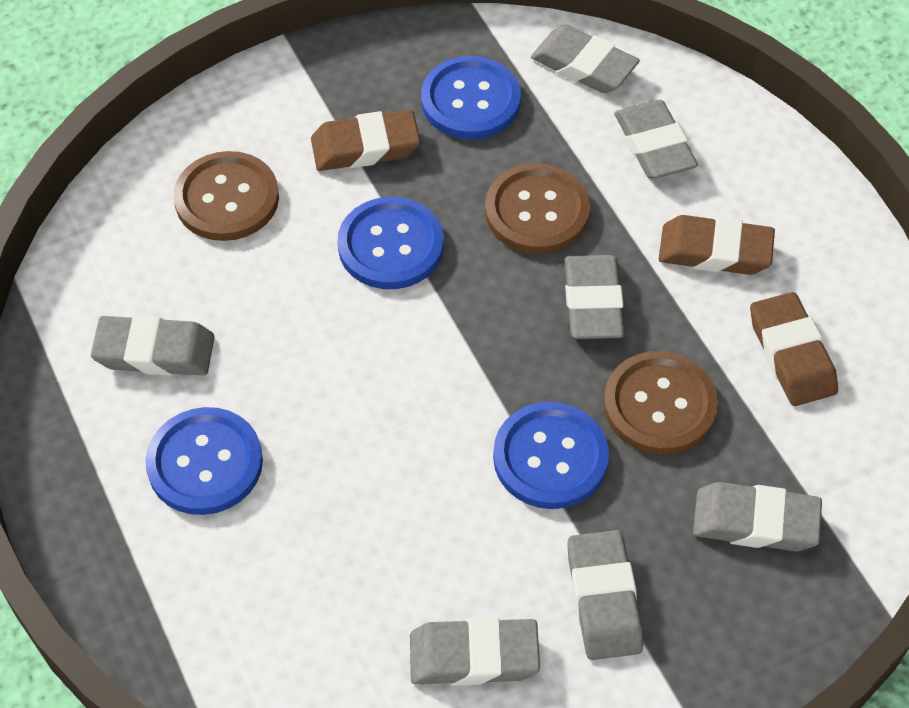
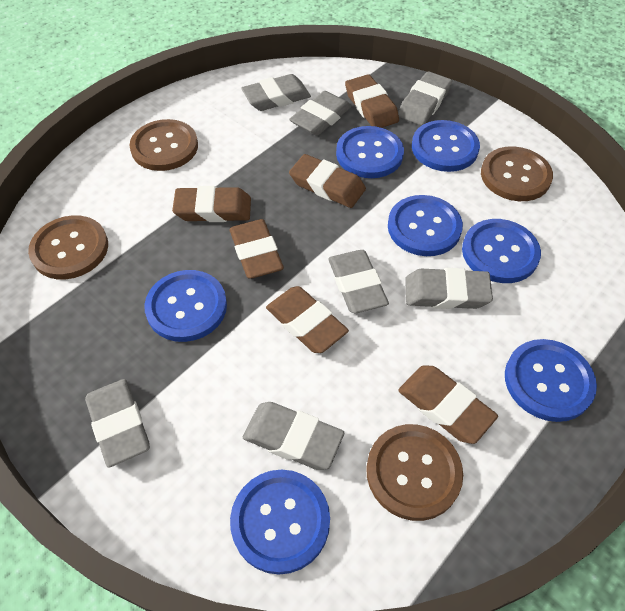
blue button: [145,407,263,515] [337,197,444,289] [421,56,521,139] [493,402,609,509] = 4 -> [144,270,227,342] [230,470,330,574] [336,126,404,178] [388,195,463,256] [412,120,480,172] [462,219,541,283] [505,339,597,422] = 7
brown button: [173,151,279,241] [485,163,590,254] [603,351,718,455] = 3 -> [28,215,108,280] [129,119,198,171] [366,424,463,521] [481,147,553,201] = 4
brown eraser: [311,110,420,171] [659,215,775,275] [750,292,838,406] = 3 -> [172,186,251,222] [229,219,284,279] [266,286,349,353] [289,154,366,208] [345,74,399,128] [398,366,498,444] = 6

